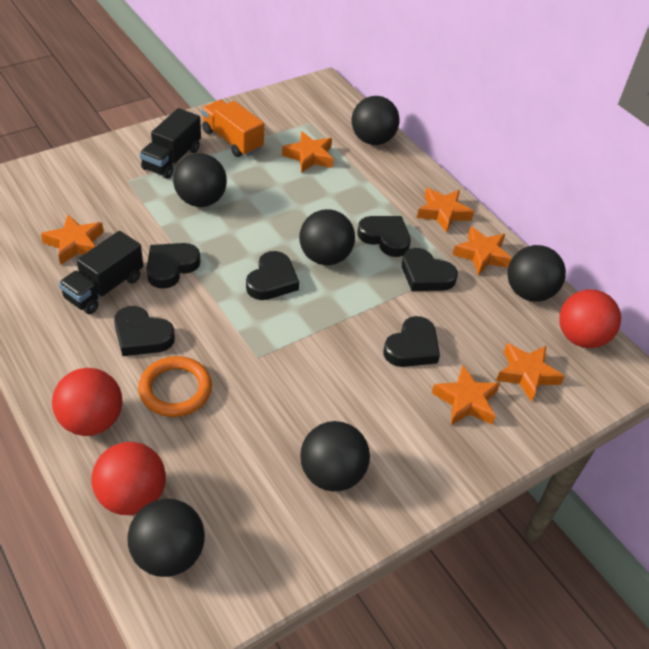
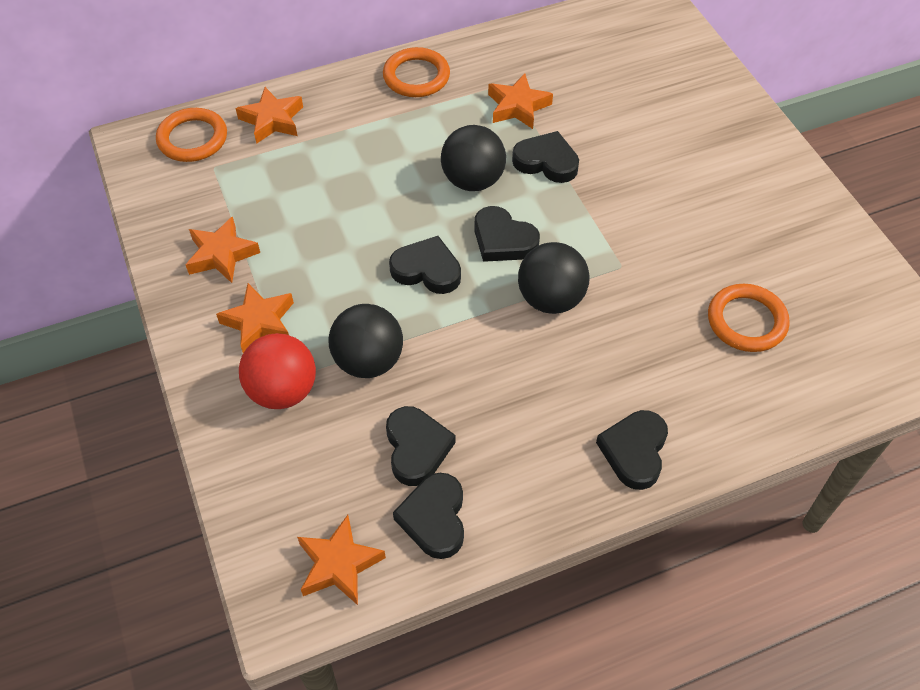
black ball: [128,499,205,577] [173,153,227,207] [299,209,355,265] [300,421,370,491] [352,96,399,145] [507,245,566,302] = 6 -> [328,304,403,378] [441,125,506,191] [518,242,590,314] = 3
black truck: [59,231,143,314] [140,108,201,179] = 2 -> none = 0
orange ring: [138,356,212,417] = 1 -> [156,108,227,162] [383,47,450,97] [708,284,790,352] = 3
orange star: [41,214,104,265] [282,131,333,173] [417,188,474,233] [432,365,500,425] [452,226,512,275] [496,343,565,402] = 6 -> [186,216,260,283] [216,283,294,353] [236,87,303,144] [297,515,386,605] [488,74,553,129] = 5
orange truck: [202,100,264,157] = 1 -> none = 0
red ball: [52,368,122,436] [91,442,166,515] [559,289,621,348] = 3 -> [239,333,316,409] = 1

